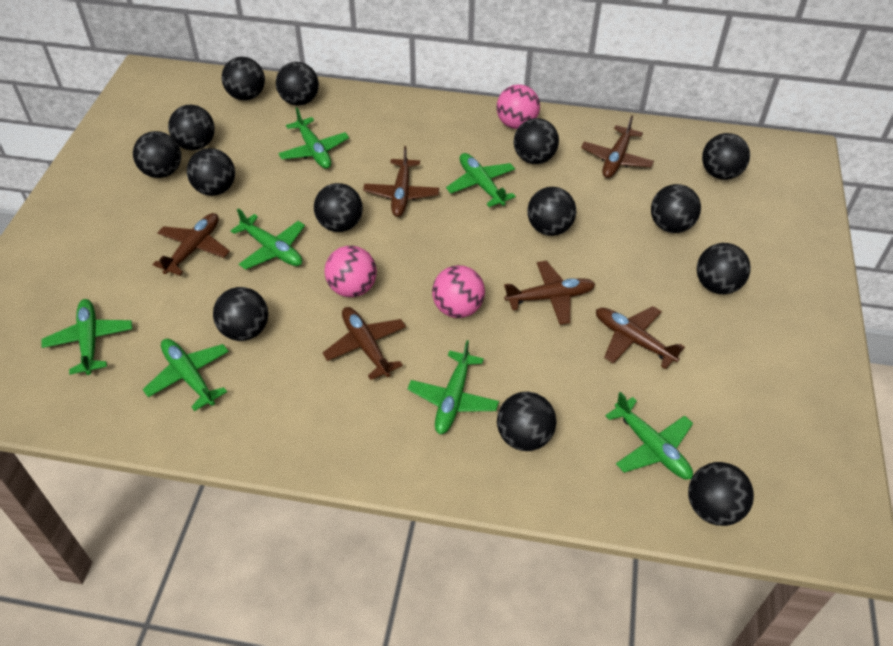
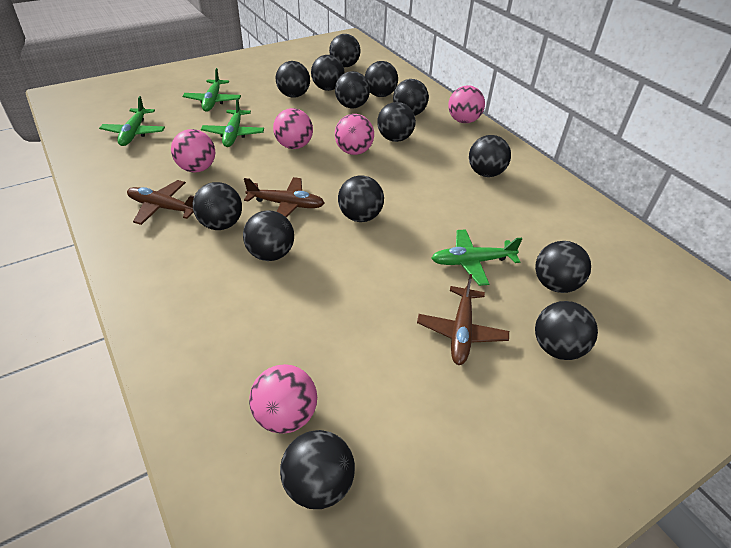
brown plane: [153,213,230,276] [323,307,406,380] [363,146,439,217] [504,261,595,325] [581,115,654,178] [596,306,685,369] = 6 -> [127,180,194,225] [244,177,325,218] [417,274,509,365] = 3
green plane: [41,299,132,375] [143,339,229,411] [231,208,305,270] [278,107,349,169] [407,340,499,434] [446,153,516,207] [605,392,693,480] = 7 -> [99,96,165,146] [182,68,241,112] [201,98,264,147] [431,229,522,286] = 4
pink ball: [324,246,377,297] [432,265,485,318] [497,84,540,129] = 3 -> [171,129,215,173] [249,364,317,434] [273,108,313,149] [335,114,374,155] [448,85,485,123] = 5

